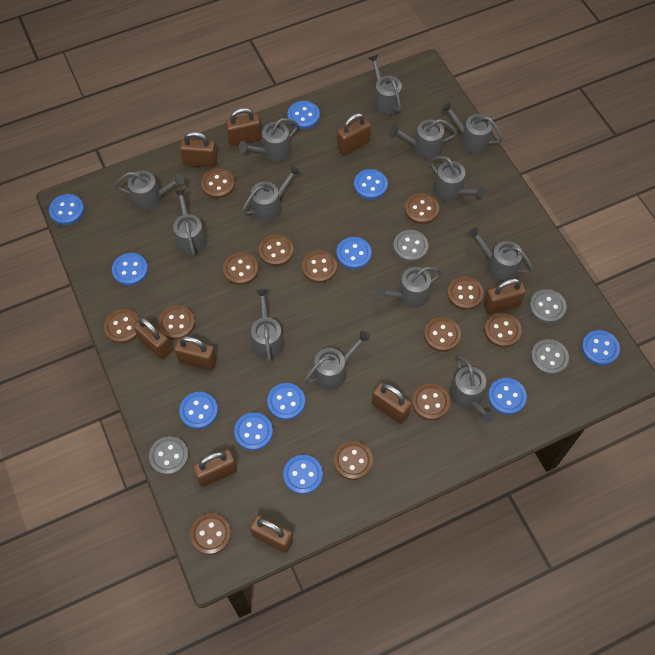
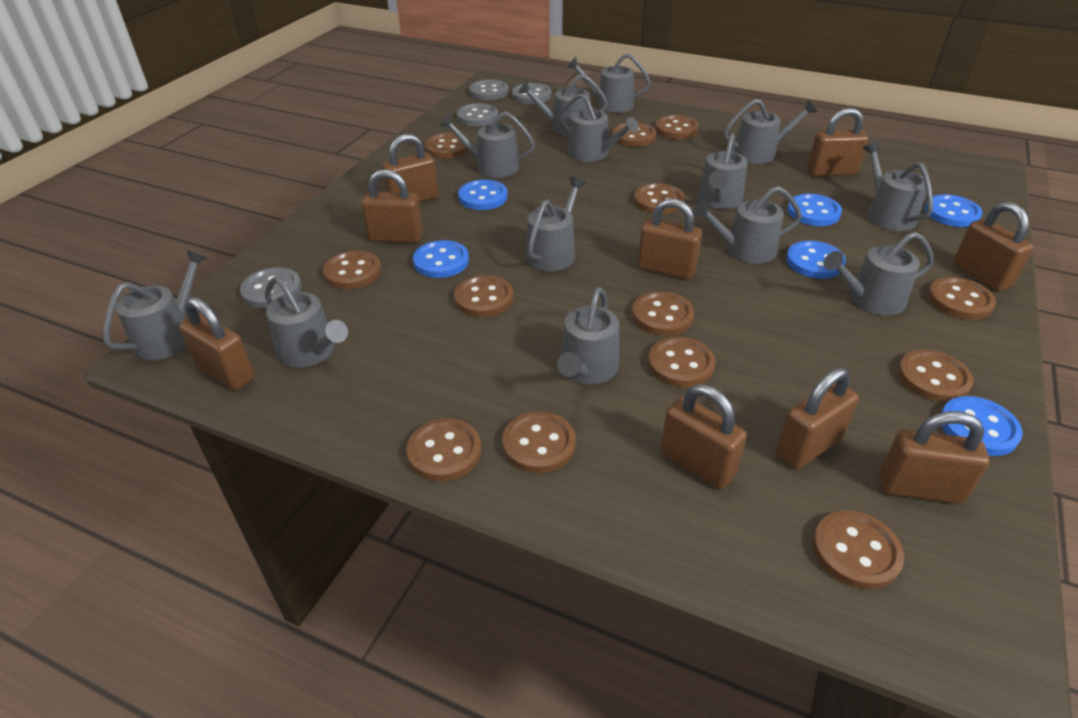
blue button: [49,194,84,225] [112,253,148,286] [179,392,218,429] [234,412,273,451] [267,383,305,420] [283,455,323,494] [287,101,320,129] [336,237,372,269] [354,169,388,199] [488,378,527,415] [582,330,620,365] = 11 -> [413,240,469,278] [458,179,508,210] [786,241,846,279] [787,194,842,226] [924,194,982,227] [941,396,1023,456] = 6

